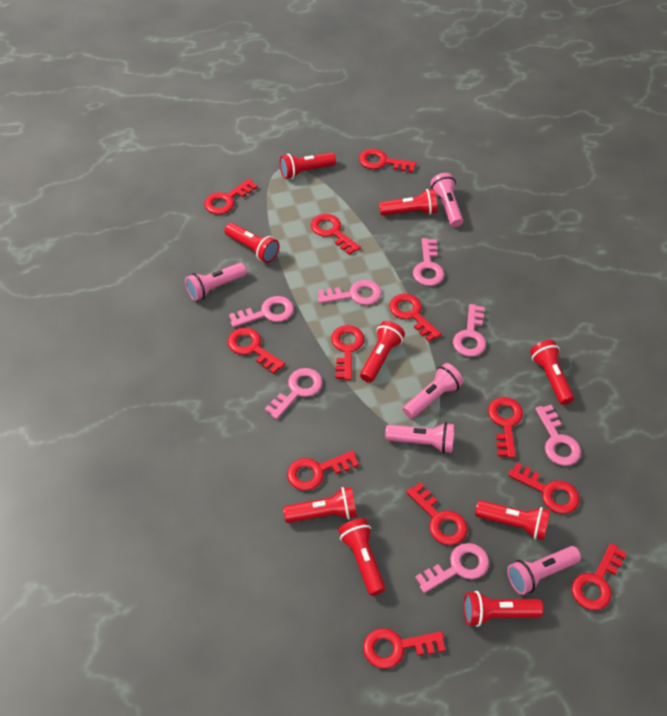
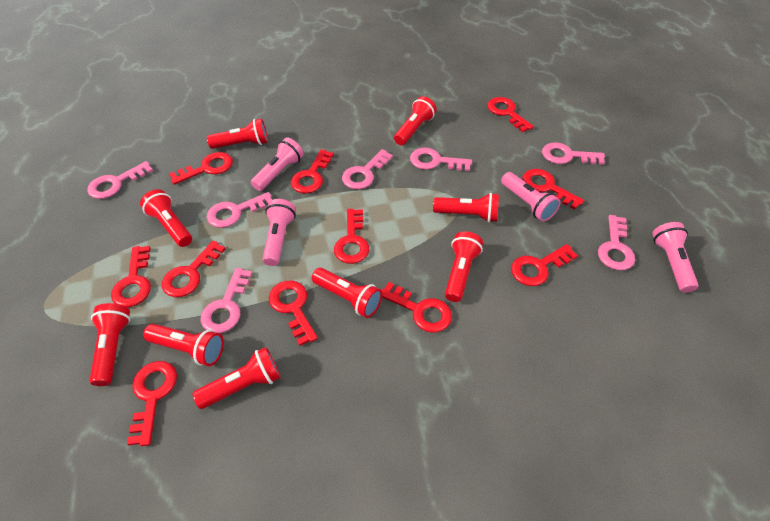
pink flashlight: [185,263,247,301] [385,422,454,453] [403,363,463,419] [430,173,463,227] [507,546,581,595] = 5 -> [251,137,304,191] [262,199,296,266] [501,172,561,222] [652,222,699,293] = 4
red key: [204,179,258,214] [227,328,285,374] [287,451,359,491] [311,214,361,255] [331,325,364,380] [359,149,416,173] [363,628,445,669] [389,294,441,342] [406,483,468,545] [488,397,523,458] [508,462,580,514] [571,543,627,610] = 12 -> [111,246,151,307] [127,361,177,446] [162,241,226,297] [169,152,233,185] [269,281,318,346] [291,149,334,194] [334,209,369,264] [381,282,452,333] [487,97,534,132] [511,244,578,286] [522,169,584,210] = 11

